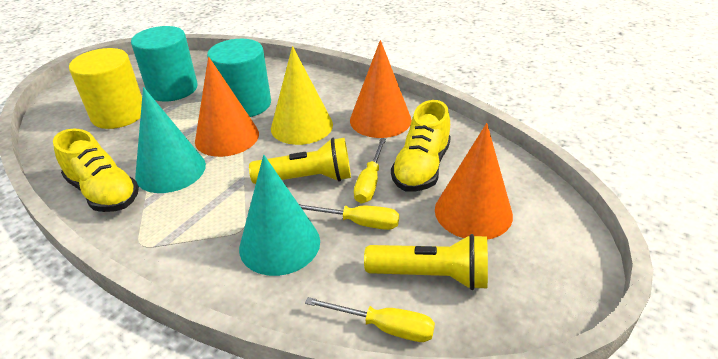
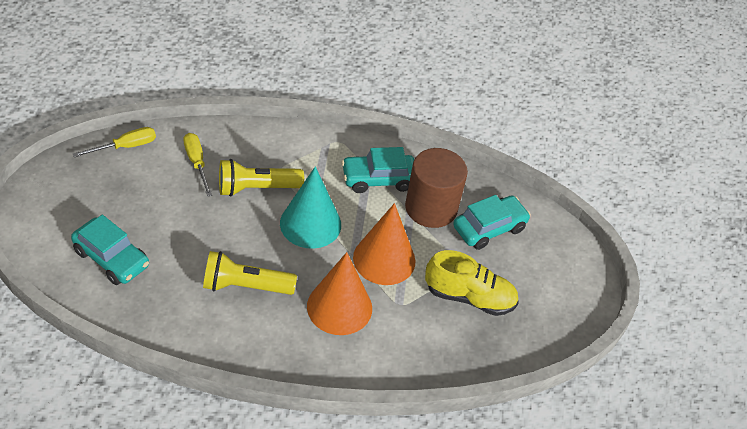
brown cylinder: none = 0 -> [405,148,468,228] = 1
orange cone: [195,57,259,157] [350,40,411,138] [435,123,513,240] = 3 -> [307,252,372,335] [353,203,415,285] = 2
turquoise car: none = 0 -> [71,215,149,285] [342,147,414,193] [453,195,531,250] = 3
turquoise cone: [135,87,206,193] [239,155,320,276] = 2 -> [280,166,341,249] = 1
turquoise cylinder: [131,26,198,101] [207,39,271,117] = 2 -> none = 0
yellow cone: [271,46,333,145] = 1 -> none = 0
yellow cylinder: [69,48,142,129] = 1 -> none = 0
yellow screwdriver: [299,204,399,230] [305,297,435,342] [354,138,386,203] = 3 -> [73,127,156,157] [184,133,212,197] = 2
yellow shoe: [53,129,139,212] [391,100,451,192] = 2 -> [425,250,519,316] = 1

